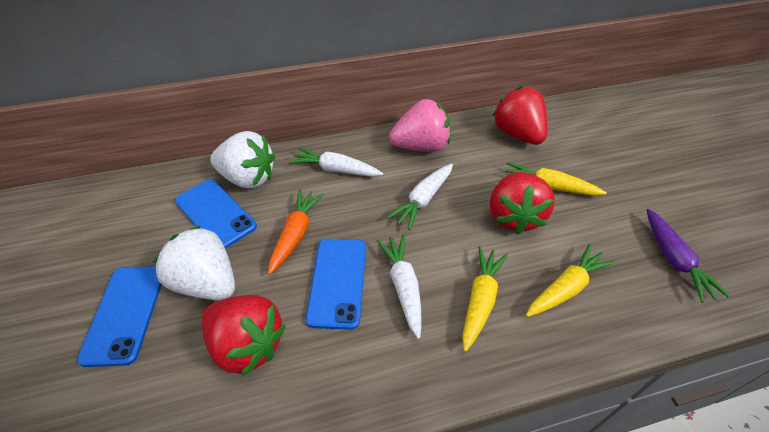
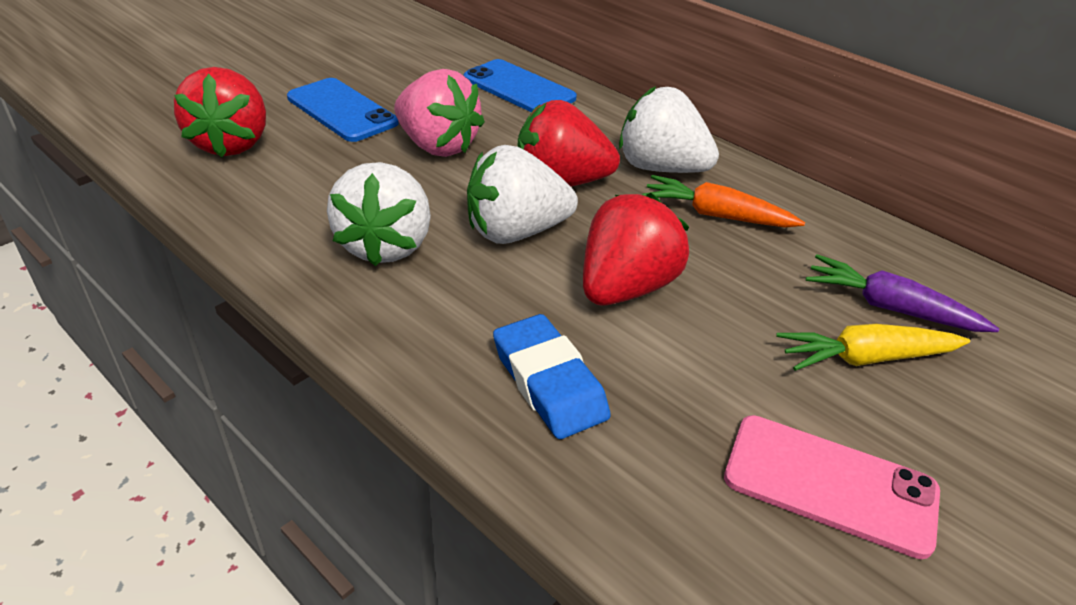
blue eraser: none = 0 -> [493,314,611,439] = 1
blue phone: [77,266,162,367] [175,179,257,249] [306,239,366,330] = 3 -> [287,78,399,142] [464,59,577,112] = 2
pink phone: none = 0 -> [724,415,940,559] = 1
white carrot: [289,147,383,177] [376,235,422,339] [387,164,453,230] = 3 -> none = 0
white strawberry: [153,225,235,300] [210,131,275,189] = 2 -> [327,162,431,266] [467,145,578,244] [619,86,719,173] = 3
yellow carrot: [462,246,508,352] [503,162,607,196] [526,244,615,317] = 3 -> [776,324,970,371] = 1

